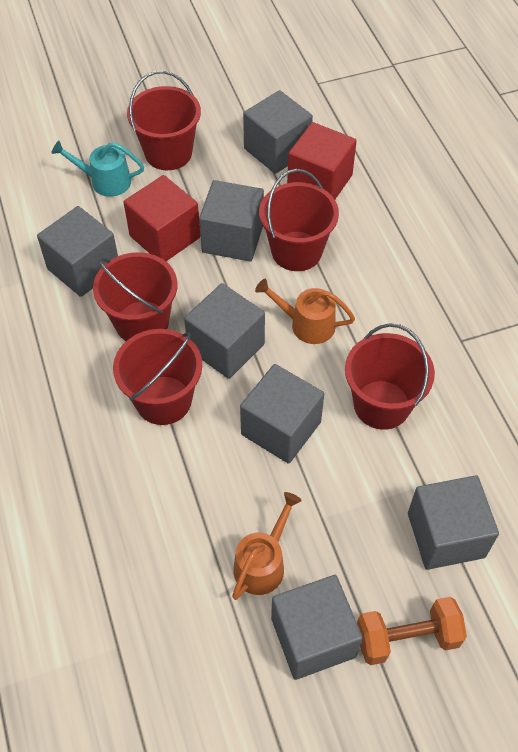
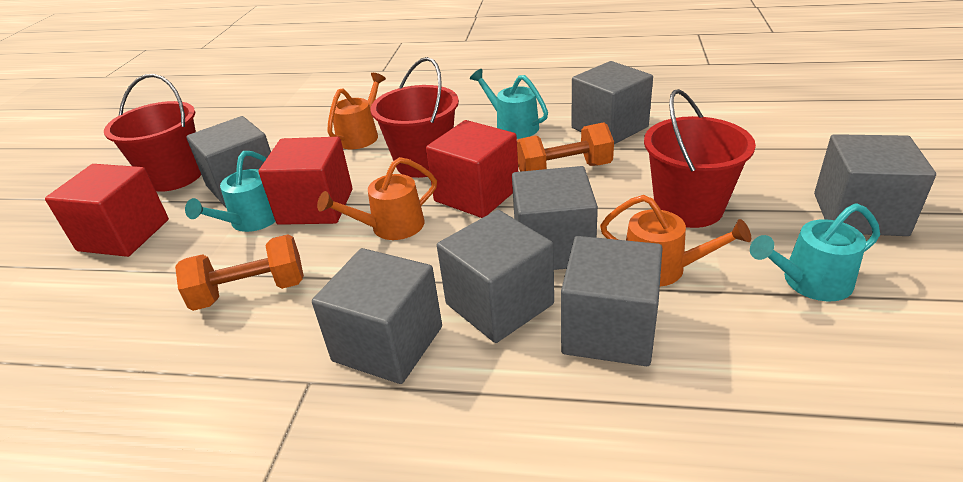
orange dumbbell: [357,597,467,665] = 1 -> [175,235,304,311] [517,122,614,172] = 2
orange watering can: [232,492,302,600] [255,279,355,344] = 2 -> [317,157,437,240] [327,73,386,149] [600,195,751,287] = 3
red bucket: [93,252,177,341] [113,329,202,425] [127,71,201,170] [259,169,339,271] [345,323,435,430] = 5 -> [104,74,201,192] [370,57,459,178] [644,89,756,228] = 3
red cube: [124,175,200,261] [287,122,357,199] = 2 -> [45,164,169,257] [258,137,353,225] [426,120,518,218] = 3
turquoise watering can: [51,141,144,197] = 1 -> [185,151,276,232] [470,69,548,139] [750,203,880,301] = 3

